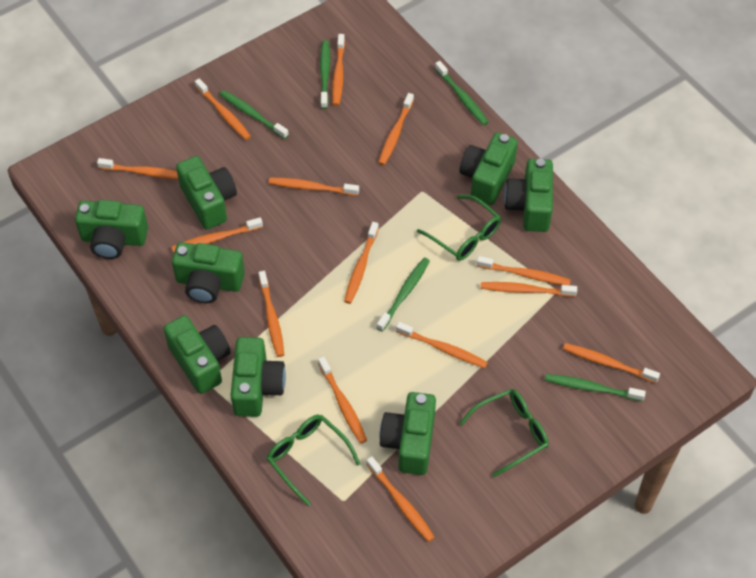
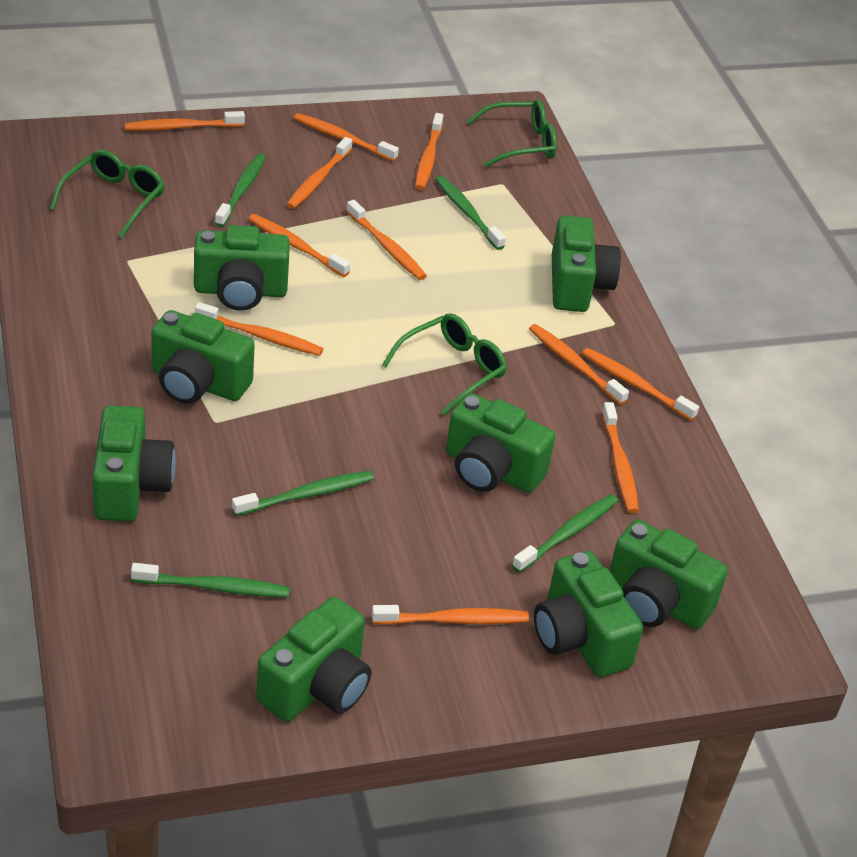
orange toothbrush: [97,158,178,179] [172,217,263,253] [195,78,251,140] [259,271,284,357] [269,178,359,196] [318,357,367,444] [332,34,345,106] [344,222,379,304] [366,456,435,542] [378,93,414,165] [396,322,488,368] [477,256,571,285] [481,282,577,297] [563,343,660,383] = 14 -> [124,111,245,131] [195,302,323,356] [248,214,350,277] [286,137,352,209] [293,113,399,162] [346,200,427,280] [372,605,529,625] [415,113,443,190] [529,324,629,405] [582,348,699,421] [602,402,639,513] = 11

